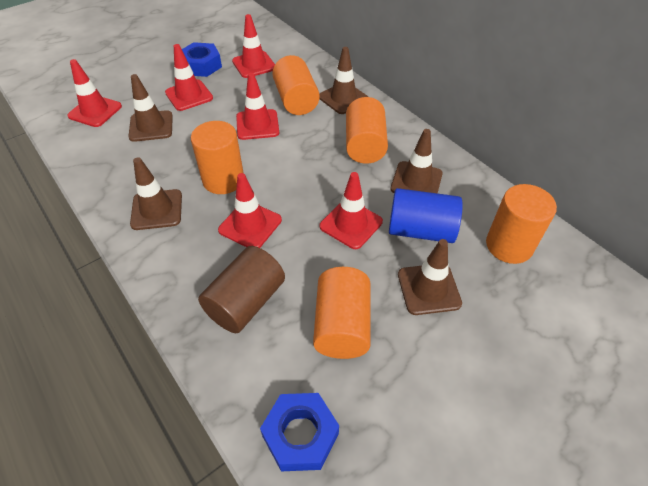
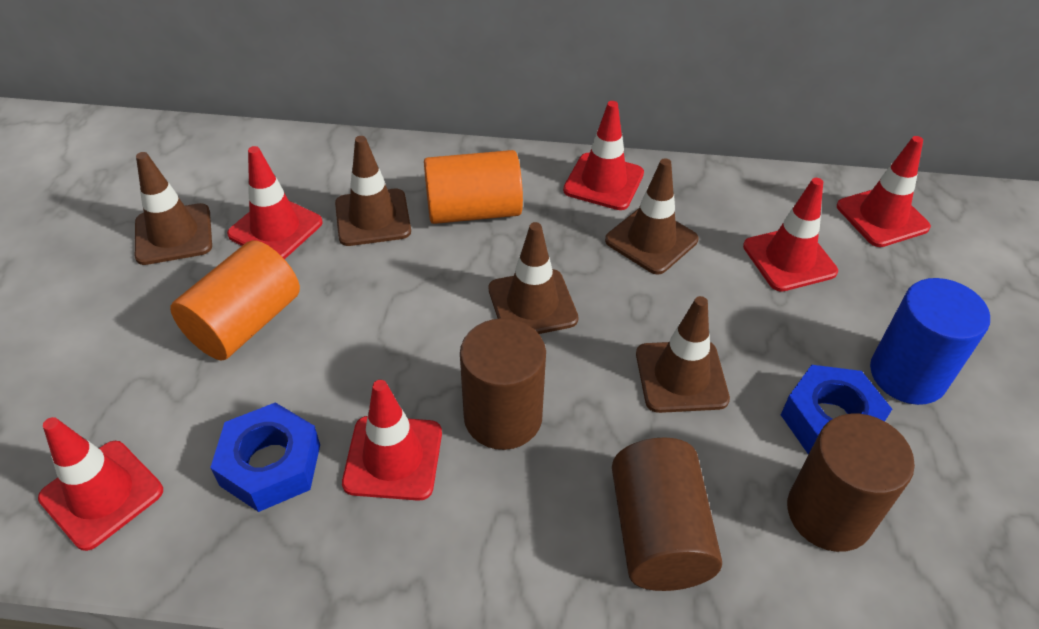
brown cylinder: [198,246,285,333] = 1 -> [460,318,546,450] [612,437,722,591] [787,413,915,552] = 3
orange cylinder: [191,121,244,194] [272,55,320,115] [313,267,370,359] [346,97,388,164] [486,184,557,264] = 5 -> [170,240,300,360] [424,150,523,224] = 2

